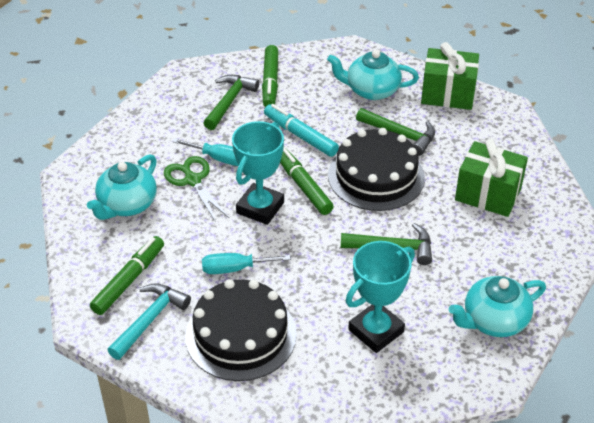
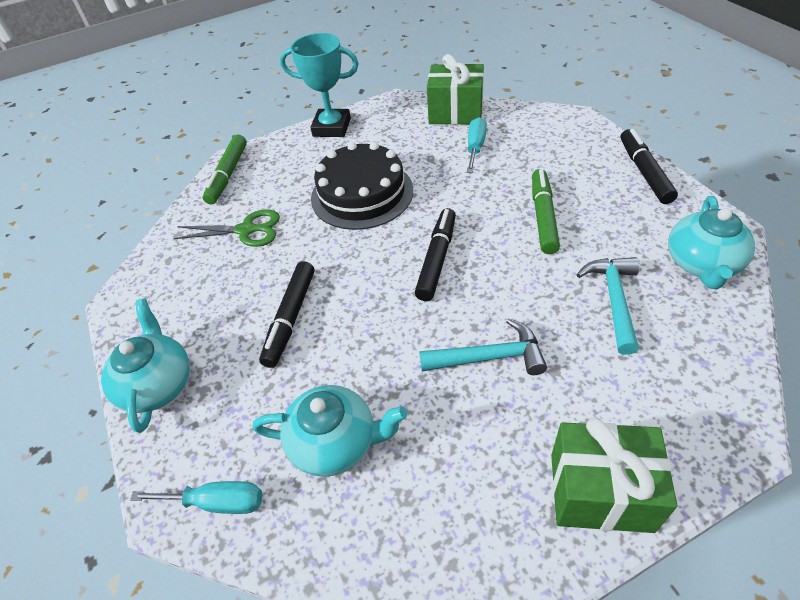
black cake: [185,279,297,381] [328,128,425,211] = 2 -> [311,142,413,230] = 1
black marker: none = 0 -> [259,261,315,368] [415,208,456,301] [621,129,678,204] = 3
green hammer: [204,75,259,130] [341,223,432,265] [356,108,435,156] = 3 -> none = 0
green marker: [90,236,164,315] [262,45,279,107] [280,147,334,215] = 3 -> [203,134,247,205] [532,169,560,254] = 2
turquoise hammer: [107,283,191,360] = 1 -> [419,318,547,375] [576,257,639,355] = 2
turquoise marker: [264,104,339,157] = 1 -> none = 0
turquoise trophy: [232,121,284,225] [346,241,415,353] = 2 -> [280,33,359,137] = 1

